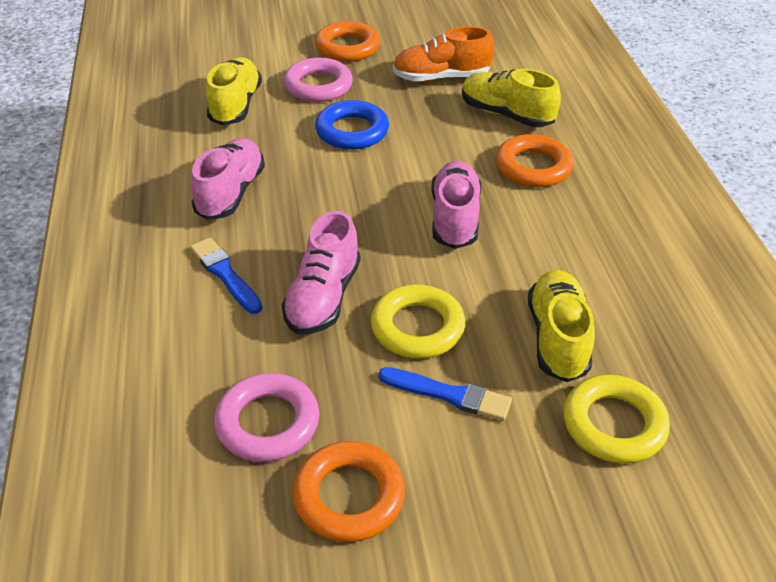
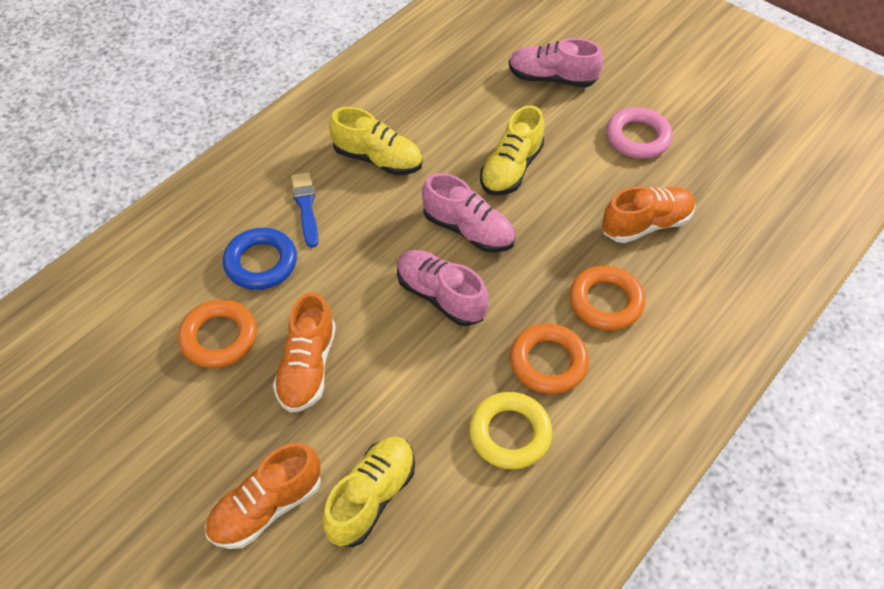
blue brush: [190,237,262,314] [378,367,512,421] = 2 -> [291,172,318,248] = 1
orange shoe: [393,26,494,82] = 1 -> [205,443,321,549] [273,292,336,413] [602,186,696,243] = 3
pink ring: [214,373,320,462] [283,58,353,102] = 2 -> [606,107,673,159] = 1
yellow ring: [371,284,465,359] [563,375,670,464] = 2 -> [469,392,552,469] = 1

